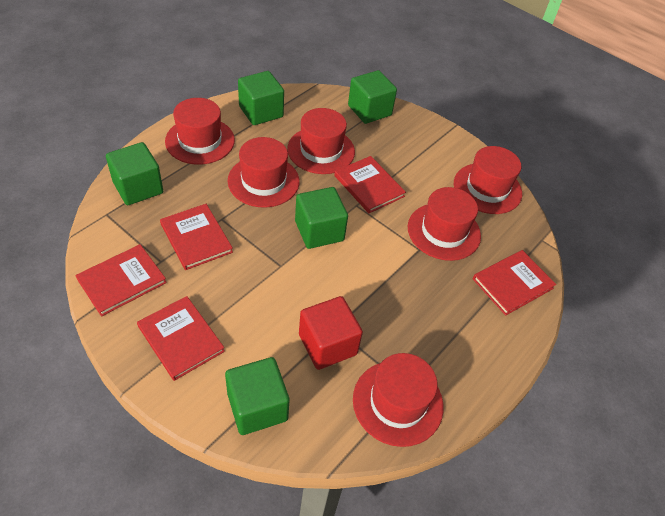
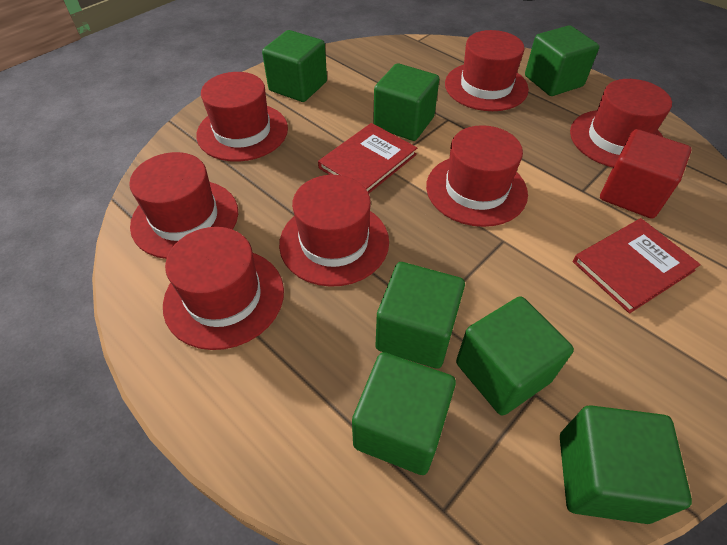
green cube: [106,142,163,205] [225,357,290,435] [238,71,284,125] [295,187,348,249] [348,70,397,124] = 5 -> [262,30,327,102] [352,352,456,475] [373,63,439,141] [375,262,465,369] [456,296,574,416] [525,25,599,96] [560,405,692,524] = 7
red book: [76,244,167,317] [137,296,225,381] [160,204,233,270] [334,156,406,213] [473,250,556,316] = 5 -> [318,123,417,193] [573,218,701,313] = 2
red hat: [165,98,235,165] [227,137,300,208] [287,108,355,174] [353,353,444,447] [408,187,481,261] [454,146,522,214] = 6 -> [129,152,238,259] [163,227,284,350] [196,72,288,162] [279,175,389,287] [426,125,528,227] [445,30,529,111] [570,79,672,167] = 7

